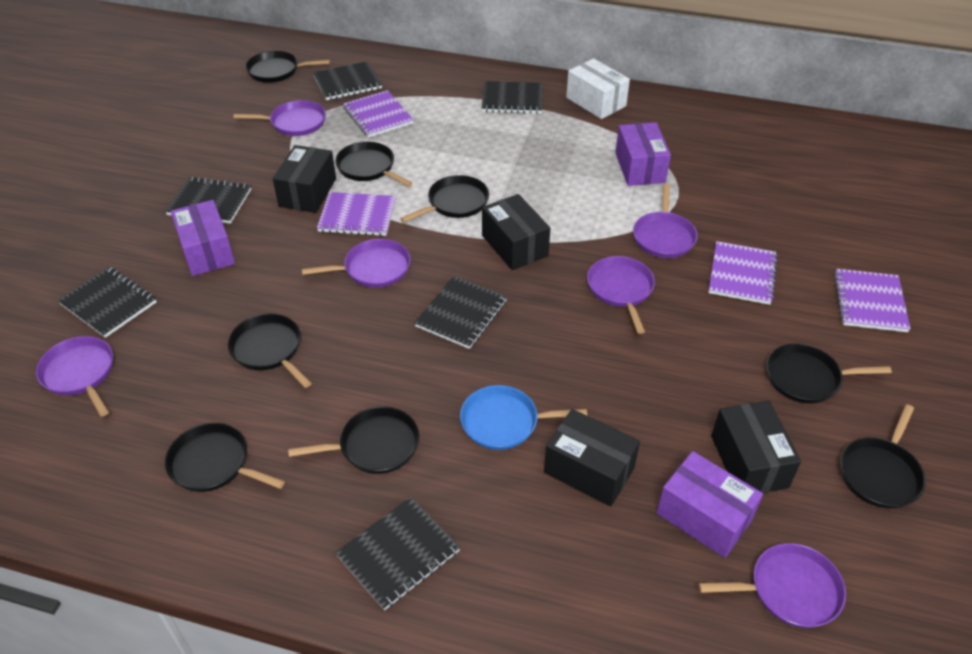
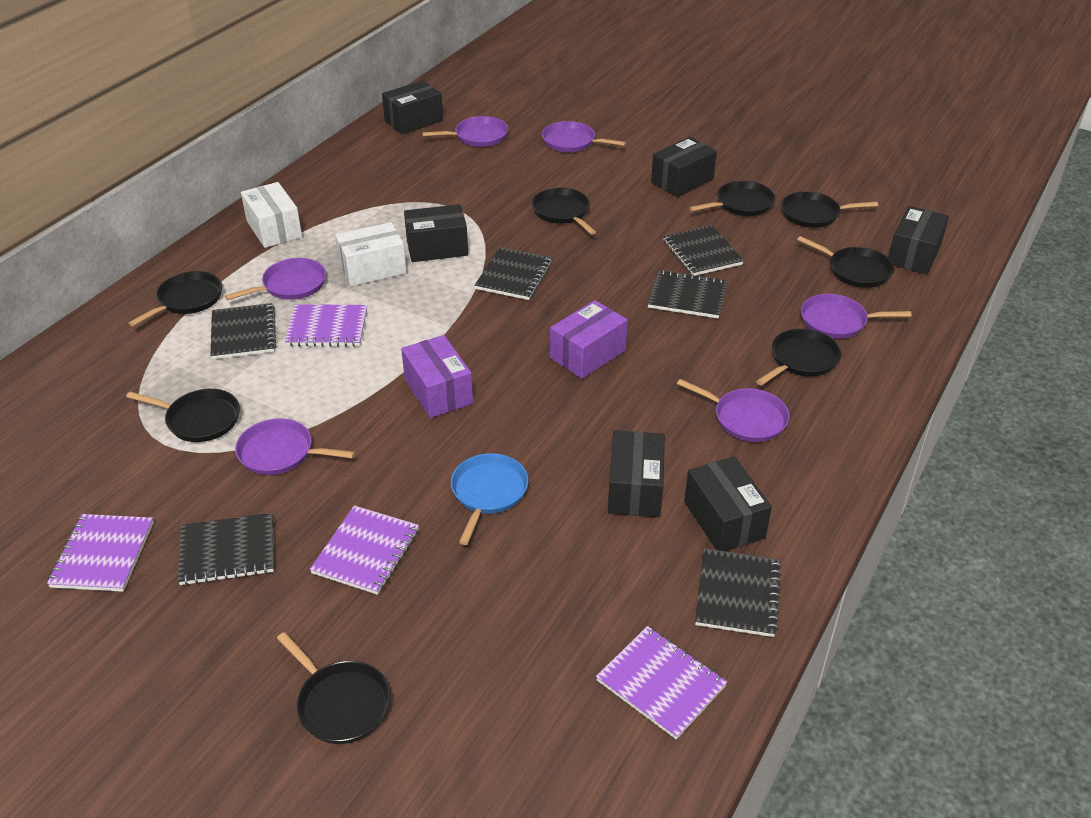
black box: [273,145,336,213] [482,194,550,270] [544,409,640,506] [711,401,801,493] = 4 -> [382,80,443,134] [404,204,468,262] [608,430,665,517] [651,137,717,197] [684,456,772,551] [888,206,949,274] = 6
purple box: [171,200,235,276] [615,122,671,186] [656,451,763,558] = 3 -> [401,335,473,418] [550,300,628,379] = 2
white box: [566,58,630,119] = 1 -> [241,182,302,248] [335,222,407,286] = 2

